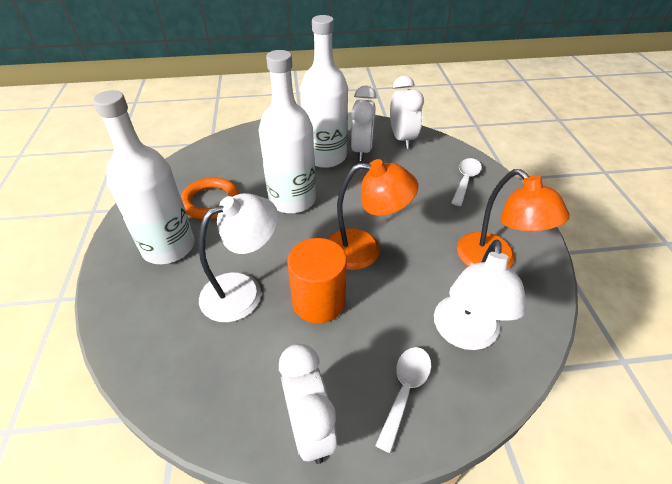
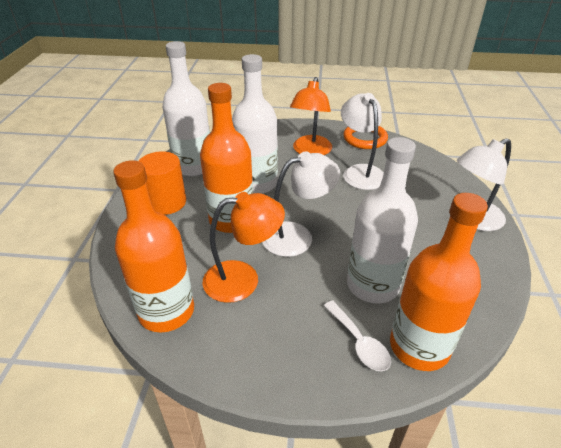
orange bottle: none = 0 -> [113,160,194,333] [200,83,253,233] [390,193,488,371] = 3
white clock: [279,344,337,464] [351,86,377,161] [390,75,424,149] = 3 -> none = 0
white lamp: [199,193,278,322] [434,239,527,350] = 2 -> [262,151,340,257] [341,93,384,190] [457,138,511,231] = 3
white spoon: [375,347,431,453] [451,158,482,206] = 2 -> [324,300,391,371] = 1

